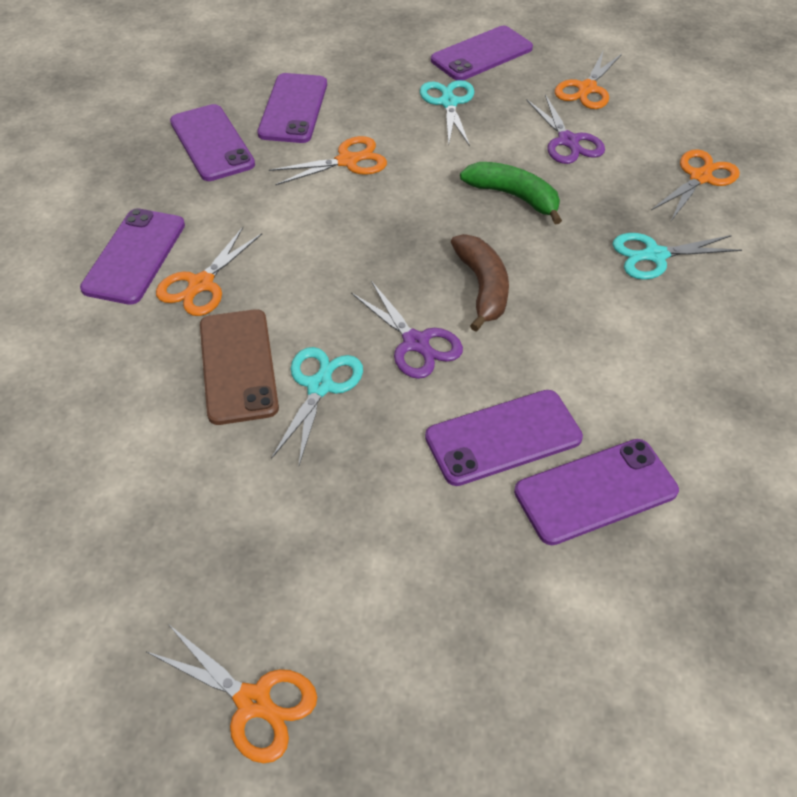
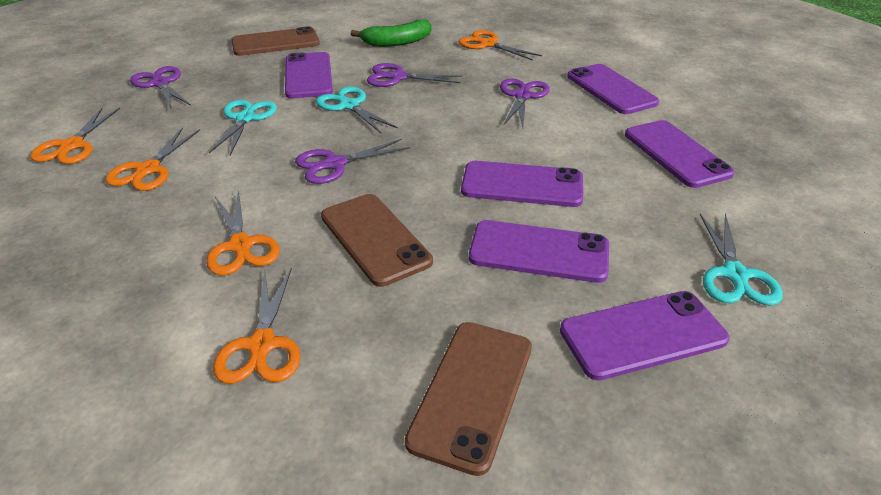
brown banana: [451,234,509,332] = 1 -> none = 0
brown phone: [200,309,279,425] = 1 -> [231,26,320,56] [321,194,433,287] [405,322,532,476] = 3
purple scissors: [351,281,463,379] [527,94,605,164] = 2 -> [130,66,191,110] [295,139,411,184] [367,63,462,87] [500,78,550,127] = 4

